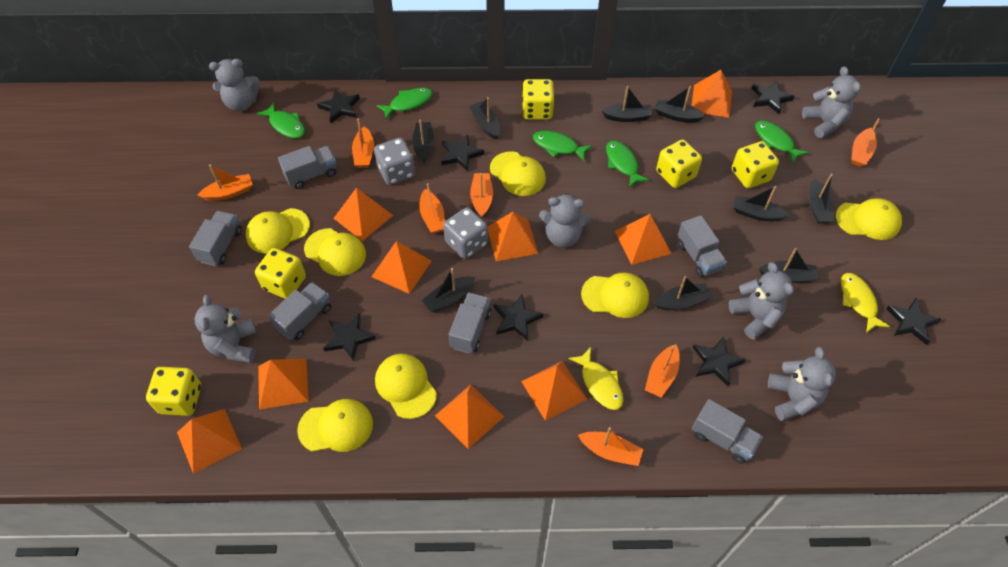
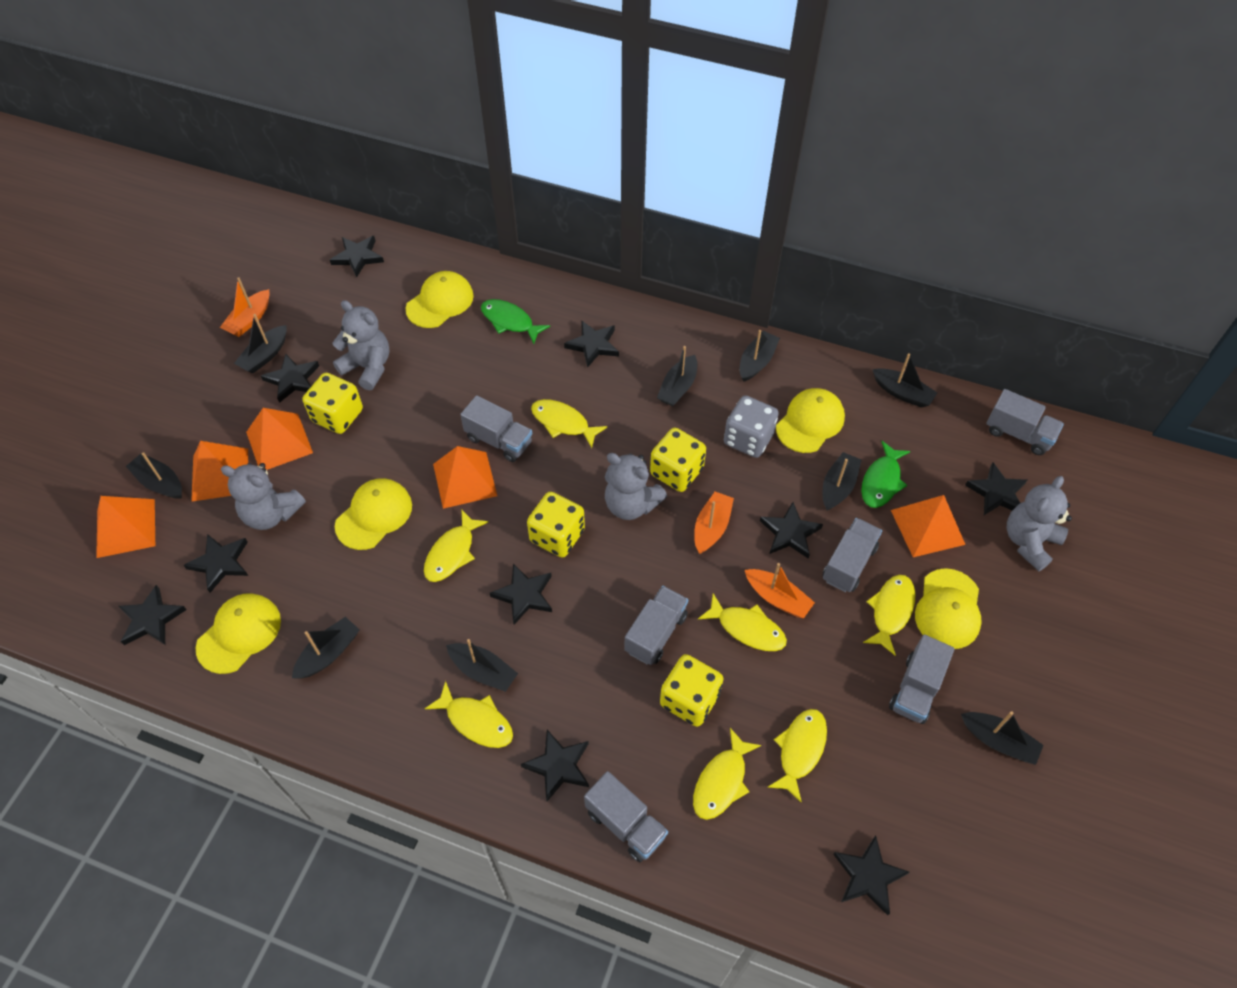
black star: [317,89,360,123] [323,313,376,361] [441,134,484,171] [494,295,543,341] [693,336,746,386] [752,81,795,114] [886,298,942,345] = 7 -> [118,585,186,645] [184,534,248,593] [261,354,319,403] [330,236,384,278] [490,563,552,625] [521,730,589,801] [564,320,619,368] [760,502,823,559] [833,836,909,915] [965,462,1027,515] = 10
green fish: [257,102,305,138] [376,88,433,119] [533,131,592,161] [606,141,649,188] [755,121,809,163] = 5 -> [481,299,550,344] [861,441,910,508] = 2
grey dice: [374,138,415,185] [443,207,488,259] = 2 -> [724,395,779,458] = 1
grey teddy bear: [194,294,257,363] [209,59,260,111] [539,193,591,248] [729,262,794,340] [768,347,836,421] [802,66,861,138] = 6 -> [221,463,306,530] [332,300,389,391] [605,453,667,520] [1007,476,1072,571] = 4
orange boat: [198,165,253,201] [352,119,374,168] [419,183,445,234] [470,173,493,217] [578,427,644,466] [645,344,680,398] [851,118,880,167] = 7 -> [220,277,270,337] [694,492,734,554] [745,563,815,618] = 3
orange pyramid: [177,409,242,474] [258,359,309,410] [333,188,393,241] [371,241,432,294] [435,385,504,449] [488,212,538,261] [521,361,587,421] [615,214,672,265] [691,70,732,118] = 9 -> [96,496,155,558] [191,441,248,502] [246,408,313,470] [433,446,497,509] [891,495,966,557] = 5
yellow cap: [246,208,310,254] [297,399,373,452] [304,228,366,276] [375,354,437,419] [490,151,546,196] [581,272,649,318] [836,198,902,240] = 7 -> [196,593,281,674] [335,478,412,550] [405,271,474,328] [776,388,845,453] [915,568,982,649] = 5
yellow dice: [146,367,201,416] [255,248,306,299] [522,79,554,119] [656,140,702,188] [732,141,779,188] = 5 -> [303,373,363,434] [527,492,585,558] [650,428,706,492] [660,654,724,727] = 4
yellow fish: [568,347,623,410] [841,273,890,333] = 2 -> [424,509,488,582] [425,681,513,748] [531,399,607,448] [693,728,761,820] [698,594,787,651] [767,709,827,803] [863,575,915,656] = 7

